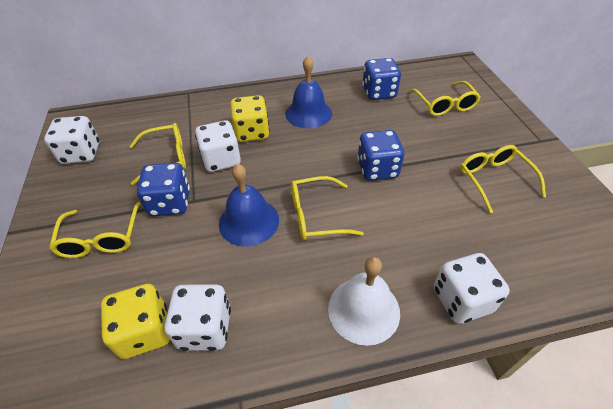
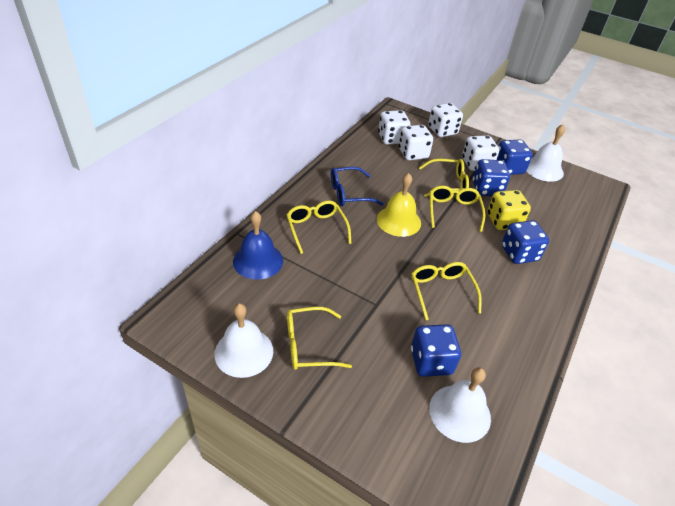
blue bell: [219,164,279,247] [285,56,332,128] = 2 -> [233,211,283,280] = 1
blue dice: [137,163,190,216] [357,130,404,181] [362,58,401,100] = 3 -> [411,324,461,377] [473,159,510,196] [496,139,533,175] [502,220,549,264] = 4
blue glasses: none = 0 -> [331,167,383,206] = 1
white bell: [328,257,400,346] = 1 -> [214,303,273,378] [429,367,491,443] [527,125,565,182] = 3
yellow bell: none = 0 -> [377,173,421,237] = 1
yellow dice: [101,284,170,359] [230,95,270,142] = 2 -> [487,190,531,230] = 1

